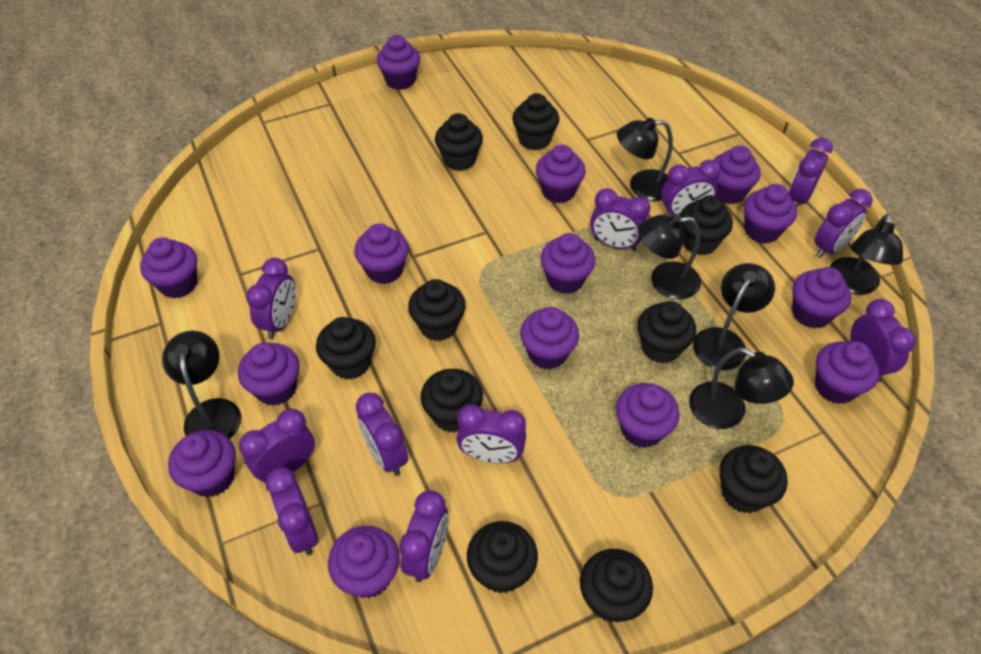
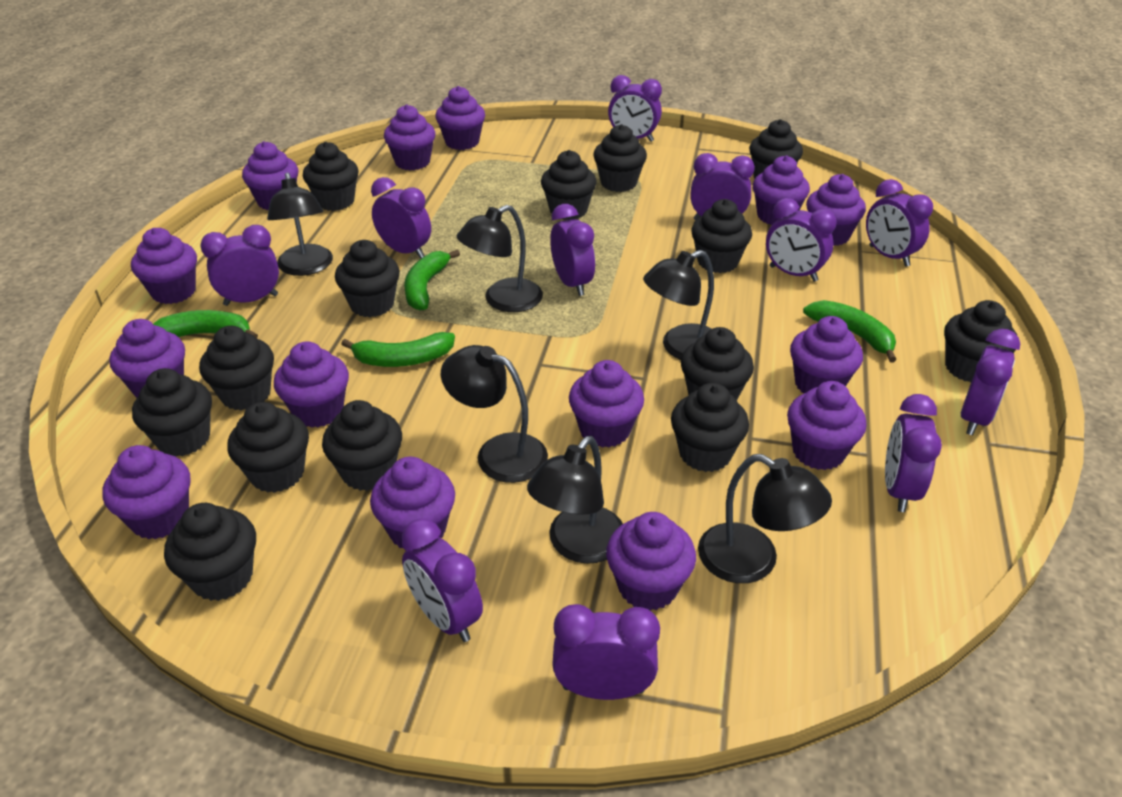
black cupcake: [316,317,376,380] [408,279,466,341] [421,369,483,433] [435,113,483,171] [467,521,538,594] [512,93,560,150] [580,549,653,623] [637,301,696,364] [680,195,733,255] [719,445,788,513] = 10 -> [132,368,212,457] [164,503,256,601] [199,326,274,410] [227,402,309,493] [303,142,359,211] [322,400,402,491] [335,240,400,317] [541,150,597,220] [593,124,647,192] [671,383,749,472] [681,327,754,400] [691,199,752,273] [749,119,803,178] [944,300,1017,382] = 14
green banana: none = 0 -> [153,310,258,339] [341,332,455,367] [404,249,460,311] [803,300,897,362] = 4

